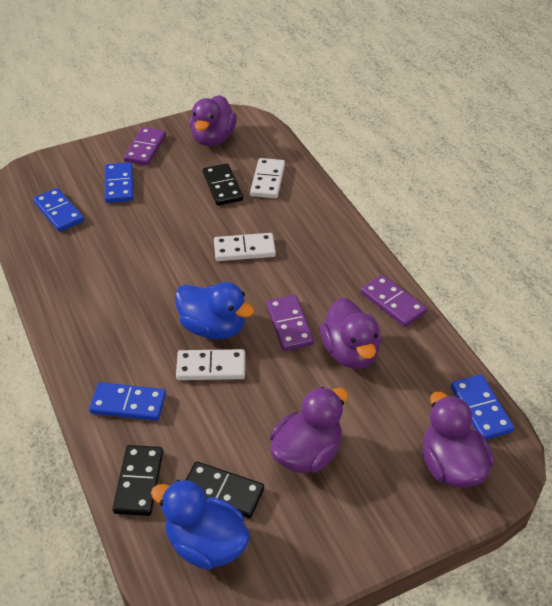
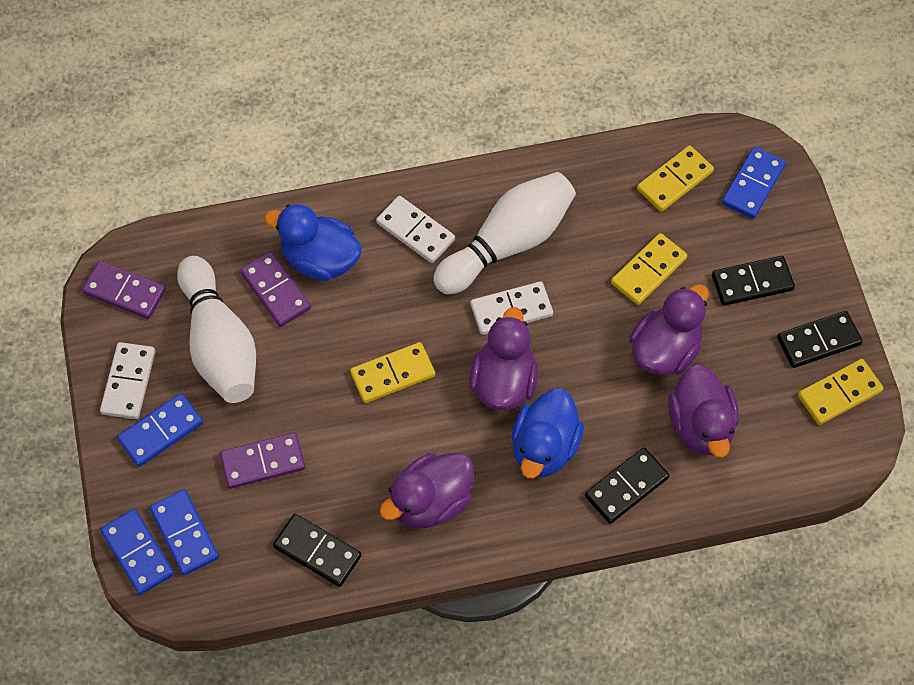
black domino: [112,445,163,516] [186,461,264,519] [203,163,243,206] = 3 -> [273,514,361,587] [585,448,670,524] [712,256,795,306] [777,311,863,368] = 4
white bowling pin: none = 0 -> [177,256,256,403] [433,172,576,294] = 2
yellow domino: none = 0 -> [350,342,435,403] [611,233,687,305] [637,145,714,212] [798,359,884,425] = 4

